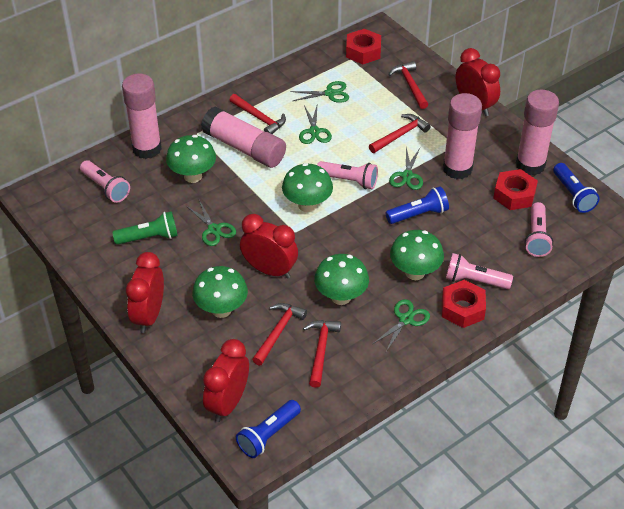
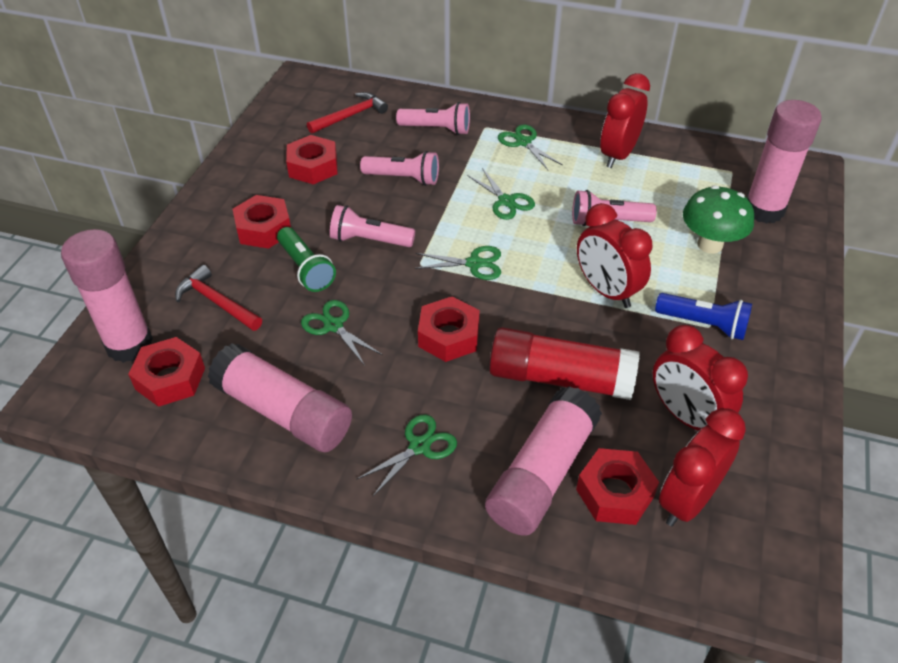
blue flashlight: [236,400,301,458] [386,186,449,224] [553,163,600,213] = 3 -> [655,293,752,340] = 1
green mushroom: [166,135,216,183] [192,266,248,318] [282,163,333,212] [314,254,369,305] [390,230,444,280] = 5 -> [683,185,754,254] = 1
red glue stick: none = 0 -> [489,327,640,400] = 1
red hammer: [229,94,286,134] [252,303,307,365] [303,320,341,388] [369,114,431,153] [389,61,428,109] = 5 -> [175,265,262,331] [307,92,388,134] = 2
red nut: [346,29,381,64] [442,280,486,328] [493,169,538,210] = 3 -> [128,337,205,407] [232,195,291,249] [286,135,338,185] [418,296,480,362] [576,448,659,525] = 5

